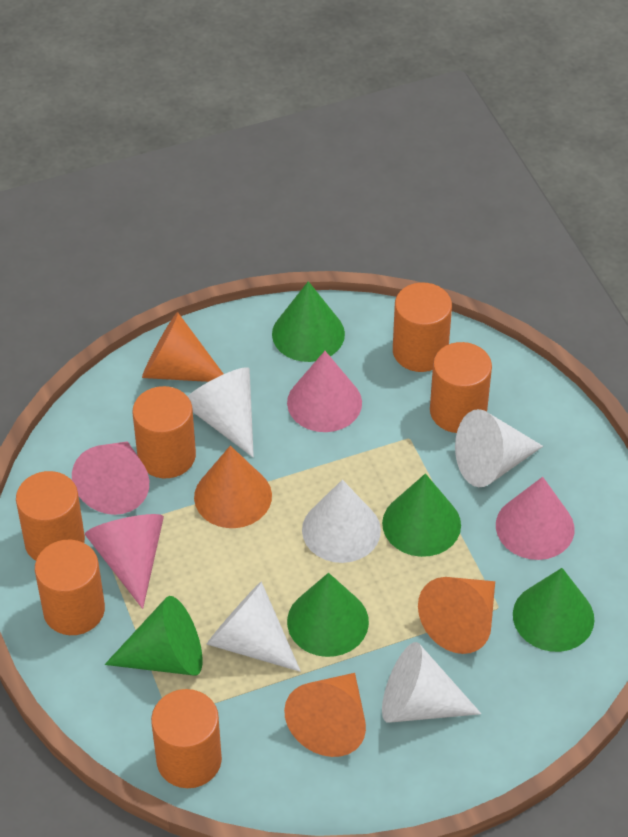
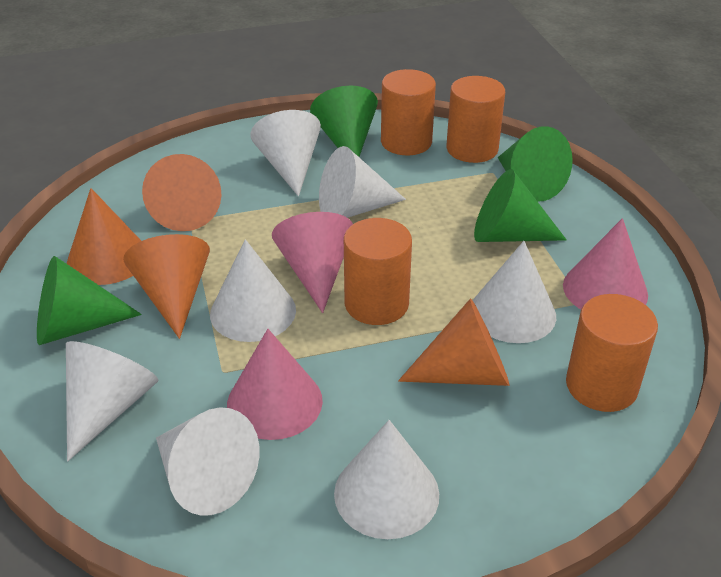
green cone: [105,596,202,676] [272,281,345,362] [287,573,369,657] [382,474,461,557] [513,568,594,652] = 5 -> [37,256,142,345] [310,86,378,157] [474,169,567,242] [498,126,573,202] = 4
orange cylinder: [16,471,85,561] [35,540,105,635] [133,386,196,478] [151,689,222,788] [393,283,452,372] [430,342,492,433] = 6 -> [344,218,412,325] [381,69,436,155] [446,76,505,163] [566,294,658,412] = 4
pink cone: [72,441,149,515] [85,514,164,609] [287,351,362,432] [496,477,574,560] = 4 -> [227,329,323,440] [272,212,353,313] [563,218,648,309] = 3
white cone: [188,367,254,457] [207,582,301,672] [302,480,381,563] [382,642,481,723] [455,409,543,487] = 5 -> [66,341,158,461] [156,407,259,516] [210,239,296,342] [250,110,321,196] [319,146,406,218] [334,420,439,539] [473,241,556,343] = 7

